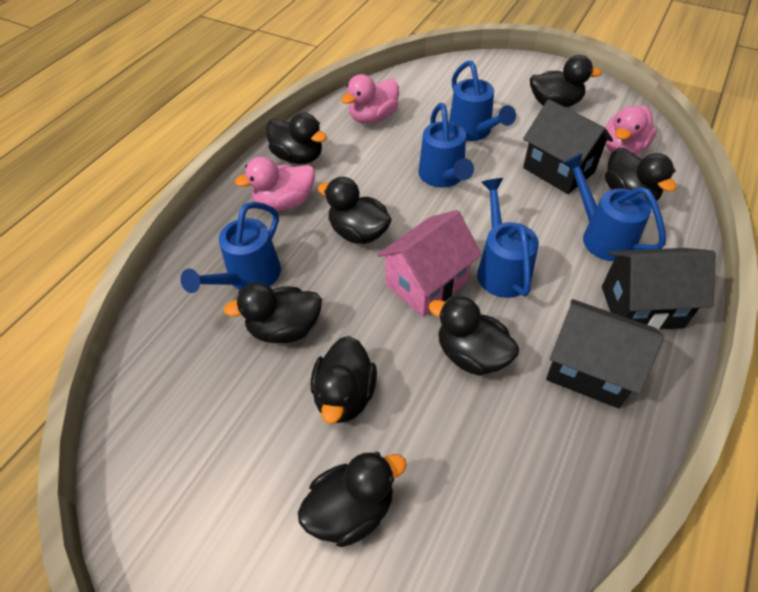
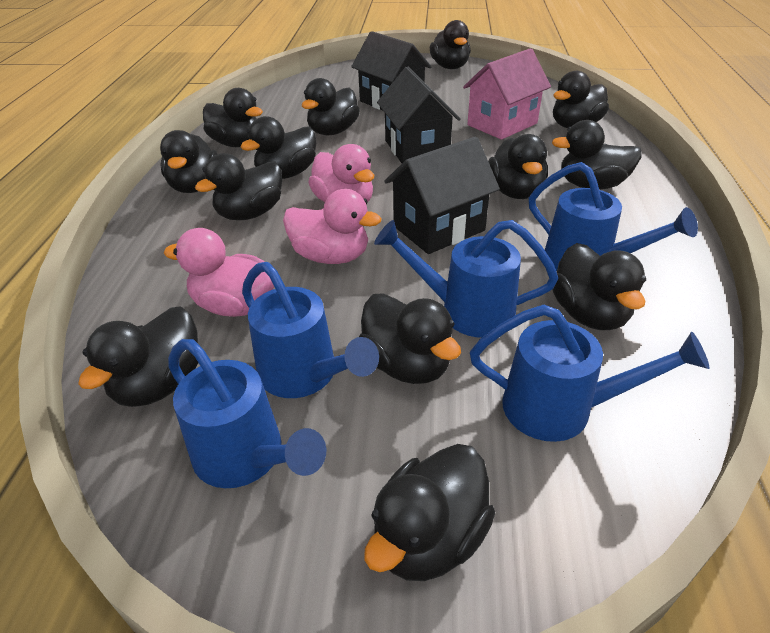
black duck: [223,282,322,343] [266,112,327,164] [298,452,407,547] [311,336,377,424] [318,177,392,244] [428,296,519,376] [530,55,602,107] [605,147,676,201] = 8 -> [78,306,198,407] [160,130,217,193] [195,153,282,220] [203,88,263,147] [240,116,316,179] [302,78,360,135] [359,293,461,384] [364,444,495,581] [430,20,471,69] [488,134,548,199] [552,120,642,190] [552,243,646,330] [553,71,609,128] = 13

